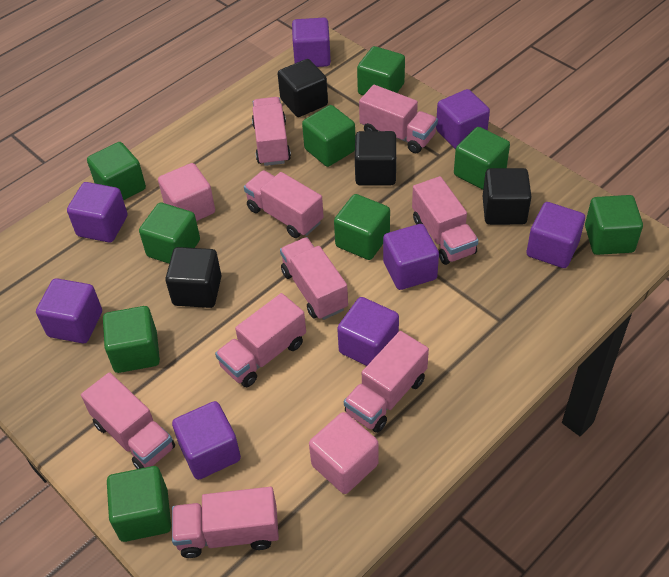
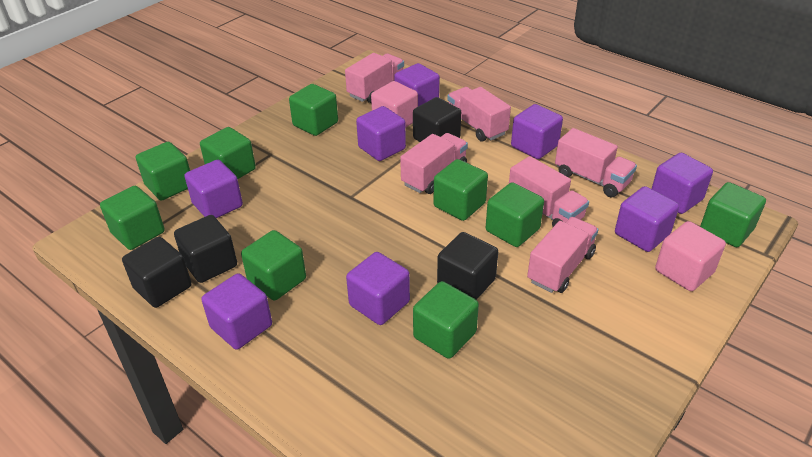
pink truck: [81,372,175,469] [172,487,279,558] [215,293,306,387] [244,170,324,238] [252,97,291,166] [280,237,348,320] [344,331,429,433] [359,85,438,153] [412,176,479,265] = 9 -> [345,53,404,103] [400,133,468,194] [447,87,511,141] [509,156,589,227] [527,217,599,293] [555,128,637,197] = 6

